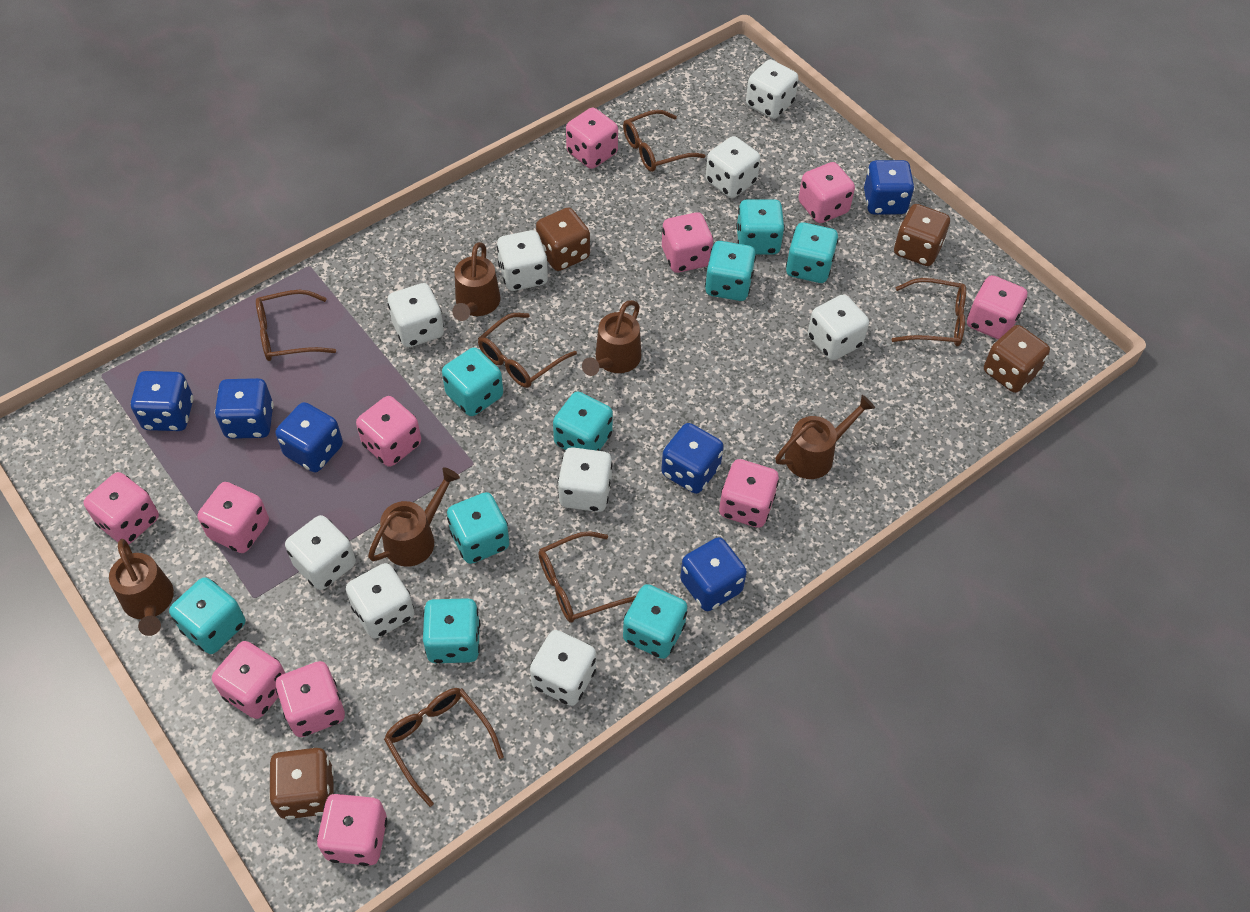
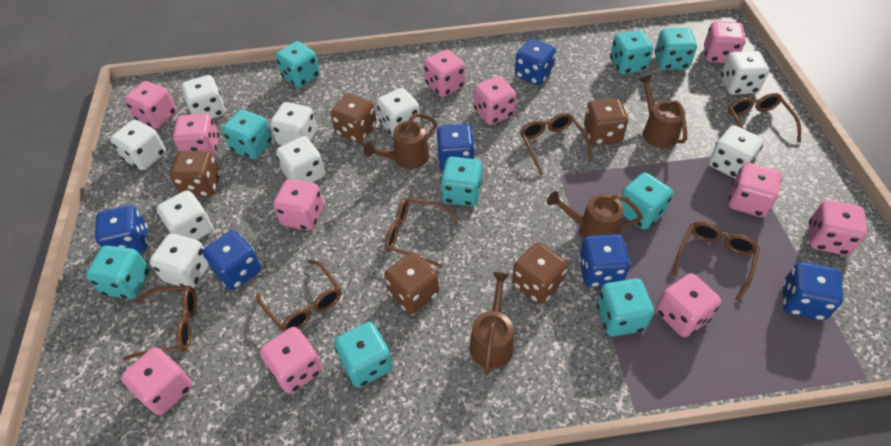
brown dice: [269,748,334,819] [536,208,590,271] [894,204,950,266] [984,325,1050,393] = 4 -> [170,150,220,197] [331,94,377,143] [384,252,439,314] [512,242,568,304] [584,98,628,145] = 5
brown watering can: [109,539,174,636] [368,467,460,567] [452,242,501,321] [582,300,641,376] [775,395,875,479] = 5 -> [363,113,437,169] [470,272,514,375] [547,191,643,238] [639,74,687,148] = 4

